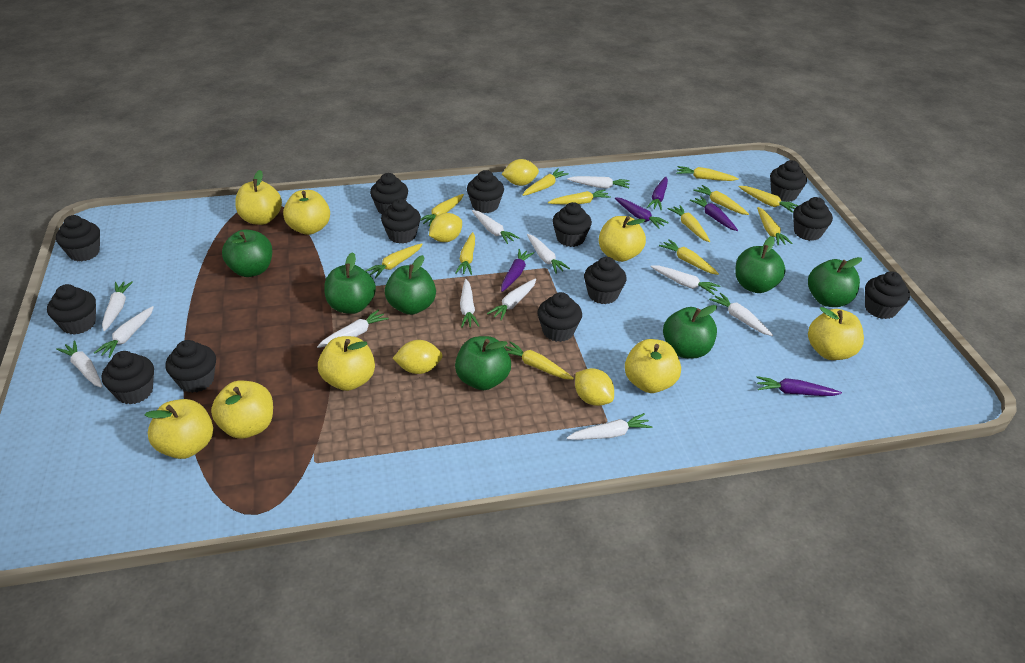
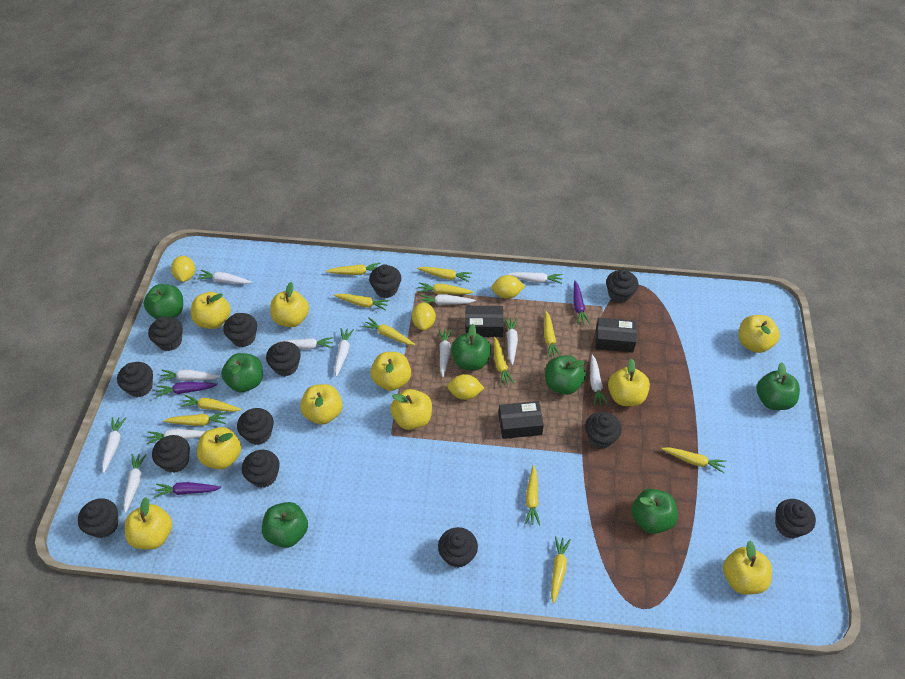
black box: none = 0 -> [465,306,504,337] [498,401,544,439] [595,318,636,353] = 3
purple carrot: [501,249,534,292] [615,197,669,229] [647,176,668,210] [690,196,738,231] [756,376,842,396] = 5 -> [154,482,221,498] [156,382,218,398] [573,280,591,325] = 3
yellow apple: [145,399,213,459] [211,381,273,439] [235,170,282,225] [283,190,330,235] [318,336,375,391] [599,216,646,262] [625,339,681,393] [808,307,864,360] = 8 -> [125,497,172,550] [191,292,231,329] [197,427,241,470] [270,282,309,327] [300,384,342,425] [370,352,411,391] [390,389,432,430] [608,359,650,406] [723,541,772,594] [739,315,780,353] = 10

